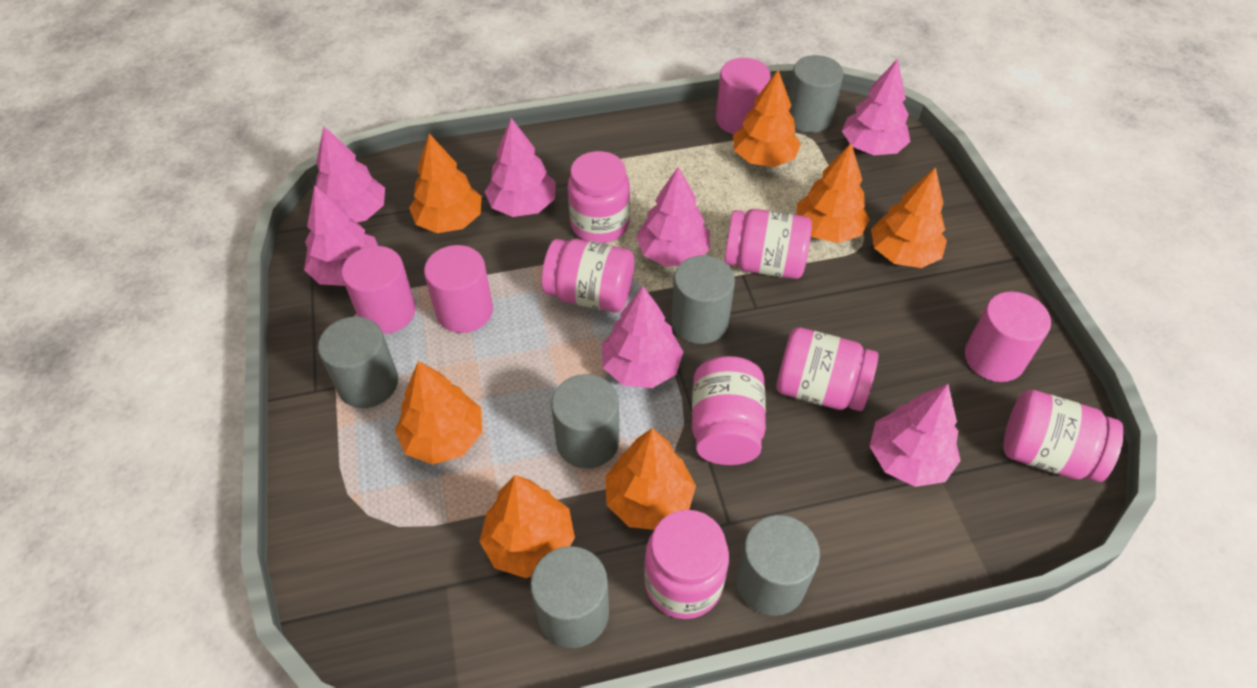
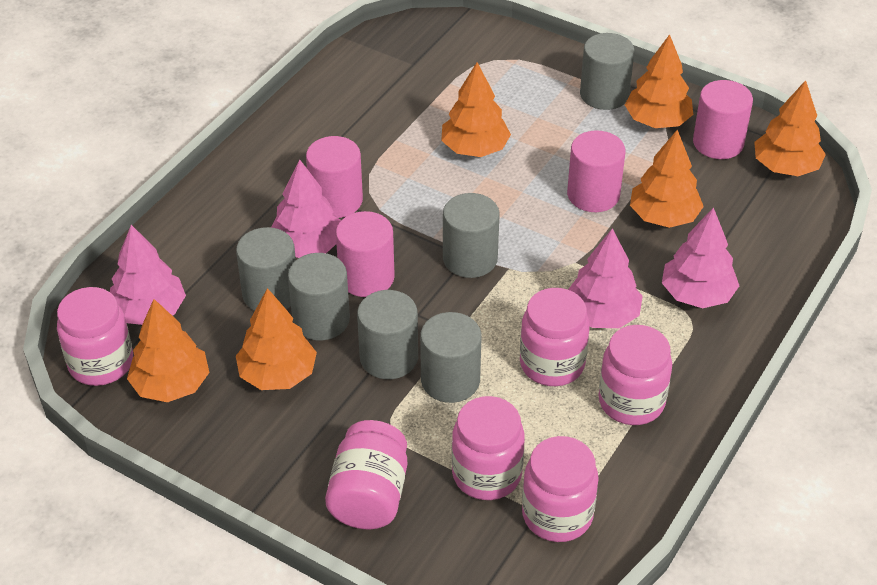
orange tree: [395,361,482,465] [409,134,482,233] [479,475,575,578] [605,428,696,530] [733,70,801,167] [797,143,870,243] [871,167,947,268] = 7 -> [127,299,210,402] [236,288,317,390] [441,62,511,157] [625,34,693,128] [630,130,704,228] [754,80,826,176] = 6
pink jar: [542,239,634,312] [568,151,630,243] [644,510,729,619] [692,356,766,465] [724,209,812,279] [776,327,878,411] [1003,390,1124,482] = 7 -> [57,287,133,386] [325,420,407,529] [452,396,525,500] [520,288,589,386] [522,436,599,542] [598,325,672,425] = 6
pink tree: [304,185,378,286] [315,126,385,222] [485,118,556,217] [601,286,683,388] [636,167,710,267] [842,59,910,155] [870,384,961,487] = 7 -> [110,225,186,325] [271,159,341,258] [568,228,643,328] [662,207,739,308] = 4

